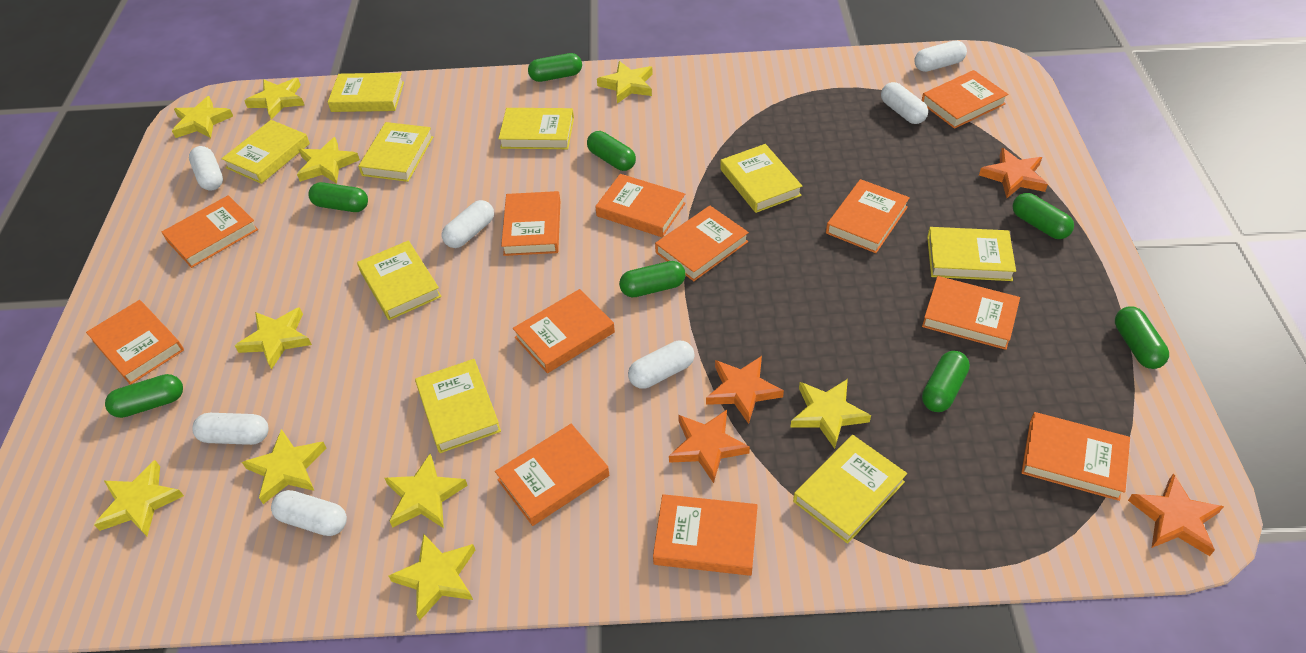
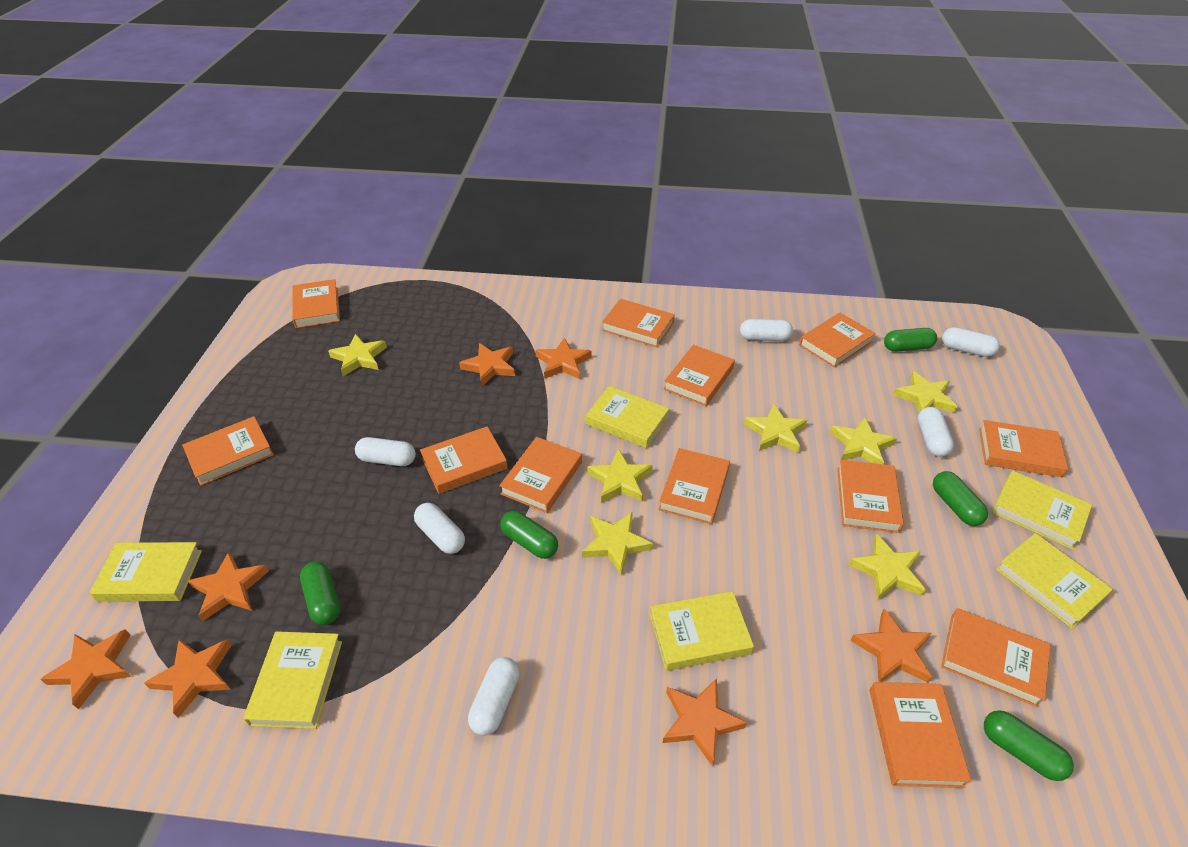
green capsule: [105,374,183,418] [308,182,368,212] [528,53,582,82] [587,131,636,171] [619,261,686,297] [922,351,970,412] [1012,193,1074,239] [1115,306,1169,369] = 8 -> [300,562,340,625] [500,511,558,559] [884,328,937,352] [933,471,988,526] [984,710,1074,781] = 5
orange star: [669,410,750,483] [706,356,784,424] [979,148,1048,198] [1128,473,1224,556] = 4 -> [40,629,131,710] [144,639,232,718] [188,552,269,621] [459,343,515,386] [535,338,592,379] [663,678,747,767] [850,609,932,683] = 7
white capsule: [189,146,223,190] [192,413,269,445] [271,490,347,536] [442,200,494,248] [628,341,695,389] [881,82,928,124] [914,40,967,72] = 7 -> [355,437,416,466] [414,503,465,554] [468,657,520,735] [740,319,793,341] [918,407,954,457] [942,327,1000,357] = 6
yellow book: [221,120,310,184] [328,73,404,112] [357,240,442,320] [358,122,433,182] [415,359,501,453] [498,108,574,149] [720,144,802,213] [793,435,907,544] [927,227,1016,281] = 9 -> [90,542,202,602] [243,631,342,729] [586,386,669,448] [650,591,754,671] [992,470,1092,550] [996,533,1113,629] = 6
yellow star: [94,460,184,536] [172,96,233,138] [235,307,312,369] [242,429,327,504] [244,78,304,120] [297,137,360,184] [385,454,468,528] [389,534,475,620] [597,61,653,104] [791,379,871,449] = 10 -> [328,334,387,376] [582,512,653,576] [587,449,653,503] [744,404,807,453] [830,417,897,464] [849,534,926,600] [893,371,958,413] = 7

